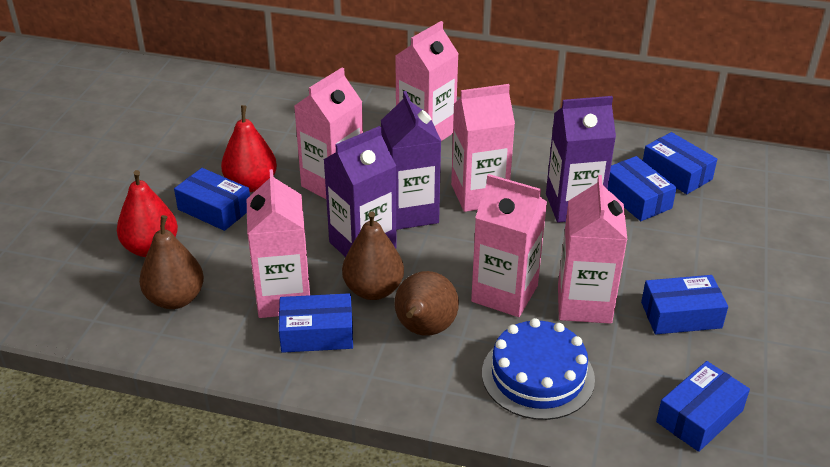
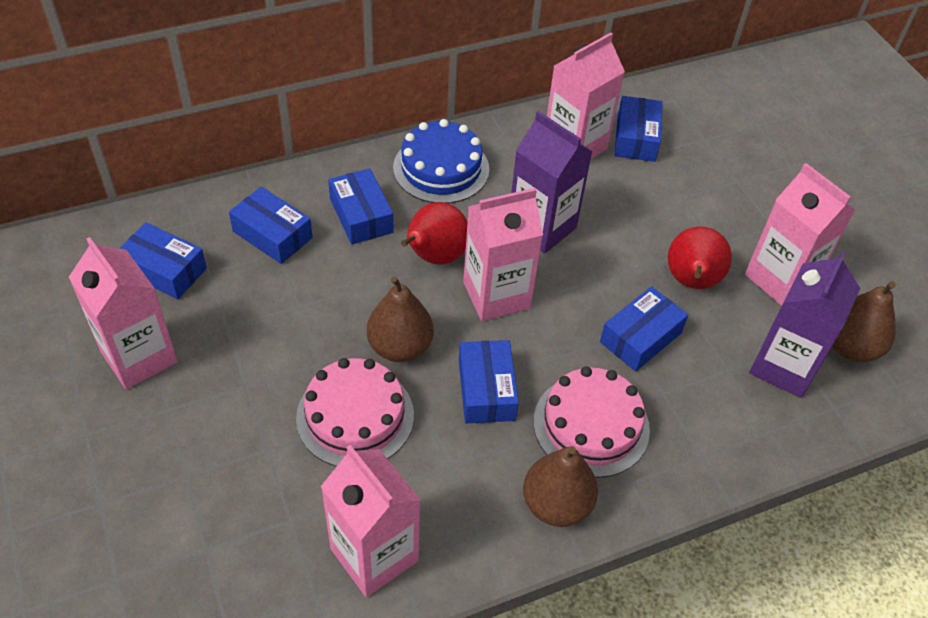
pink cake: none = 0 -> [296,358,414,467] [534,366,650,478] = 2
pink carton: [247,169,310,318] [294,68,363,199] [395,21,459,141] [451,84,515,212] [471,174,547,317] [558,175,627,324] = 6 -> [69,237,178,389] [321,445,421,597] [463,188,543,321] [547,33,625,159] [745,163,855,306] = 5
purple carton: [324,126,397,257] [381,91,441,230] [546,96,616,223] = 3 -> [511,111,593,254] [749,251,860,398] = 2

